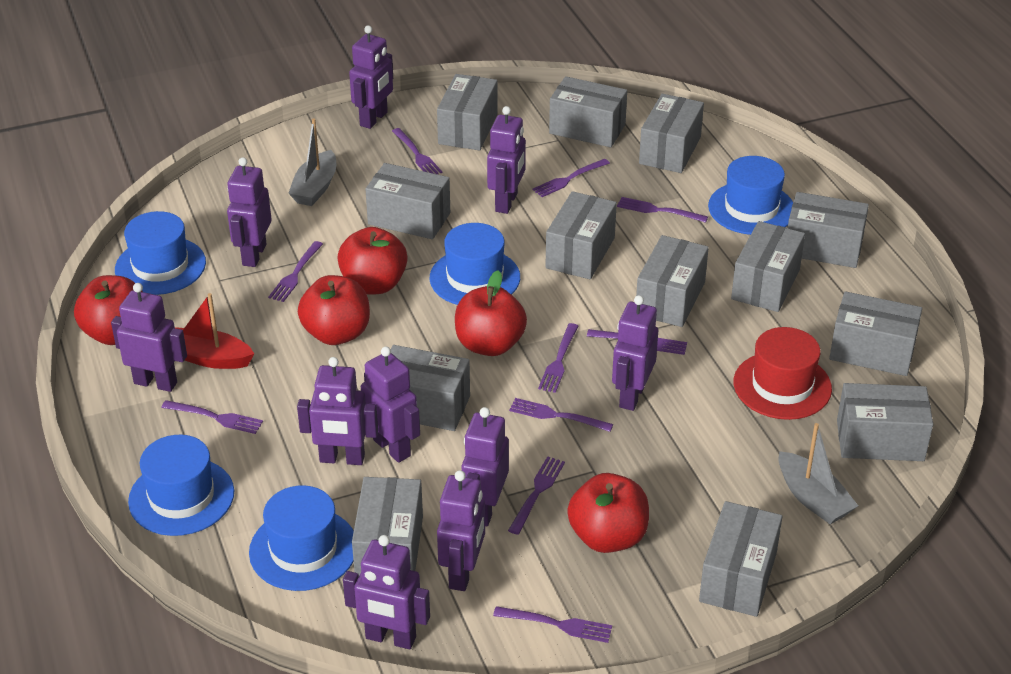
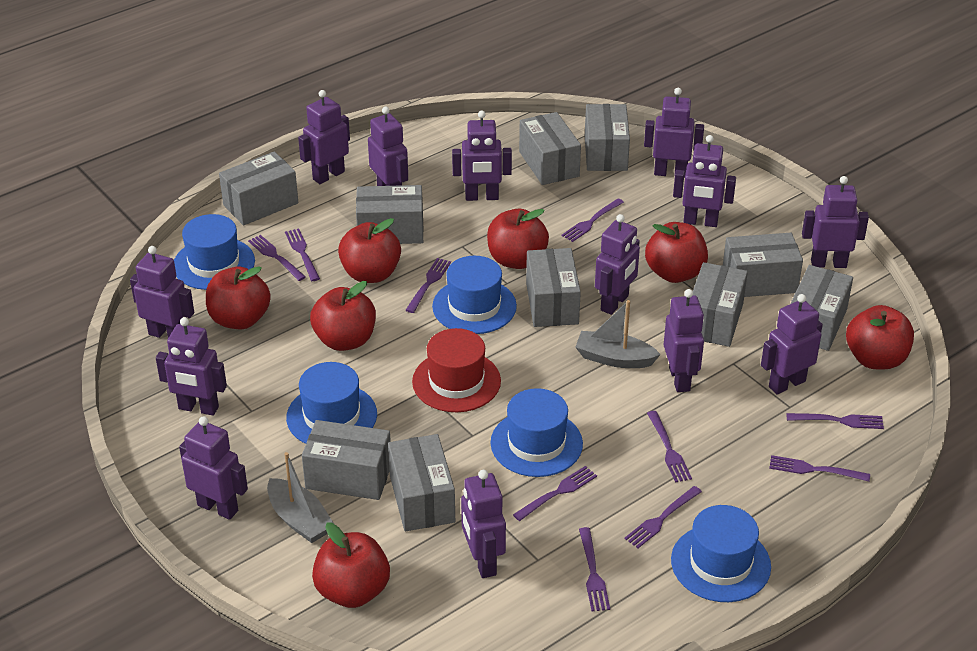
grey box: [352,477,423,575] [365,163,450,239] [391,345,470,431] [437,74,498,150] [545,191,617,279] [549,76,627,147] [636,235,709,327] [639,94,704,173] [699,501,782,617] [731,221,805,312] [788,192,869,268] [829,292,922,376] [837,383,933,461] = 13 -> [219,151,298,225] [302,420,391,500] [356,185,424,244] [388,434,455,531] [519,112,581,185] [526,248,581,327] [585,104,630,171] [693,262,748,347] [723,233,803,297] [790,265,853,351] = 10
purple robot: [111,283,187,392] [227,157,272,267] [297,357,378,465] [343,535,430,649] [349,25,393,129] [361,346,420,463] [437,470,485,591] [462,407,509,526] [487,106,526,214] [612,295,658,411] = 10 -> [130,246,194,338] [156,317,227,416] [179,416,248,520] [298,90,350,184] [368,107,408,186] [452,111,512,201] [461,470,506,578] [595,214,640,315] [644,88,704,178] [664,289,704,392] [673,135,736,227] [761,294,823,394] [802,176,869,268] = 13
red apple: [74,275,143,345] [298,275,370,345] [337,227,408,295] [455,270,527,356] [567,473,649,553] = 5 -> [206,266,271,329] [310,281,376,351] [312,522,390,608] [338,218,401,283] [487,209,549,269] [645,222,708,283] [846,305,914,370] = 7
red boat: [175,293,254,369] = 1 -> none = 0

